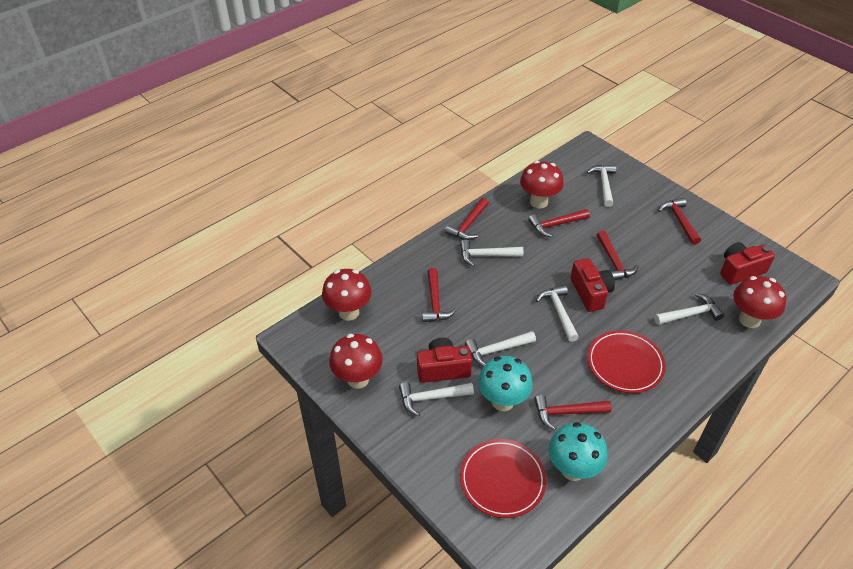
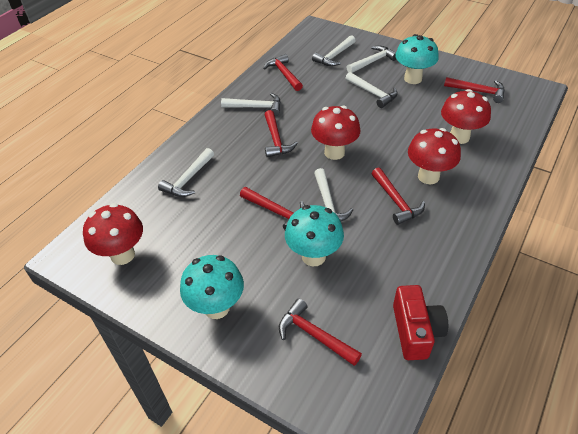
red camera: [417,338,472,383] [571,258,615,312] [720,242,775,285] = 3 -> [393,285,448,360] = 1
red plate: [460,439,547,518] [587,330,666,393] = 2 -> none = 0
turquoise mushroom: [478,356,533,411] [549,422,608,481] = 2 -> [180,255,244,319] [285,205,344,266] [395,34,439,84] = 3

